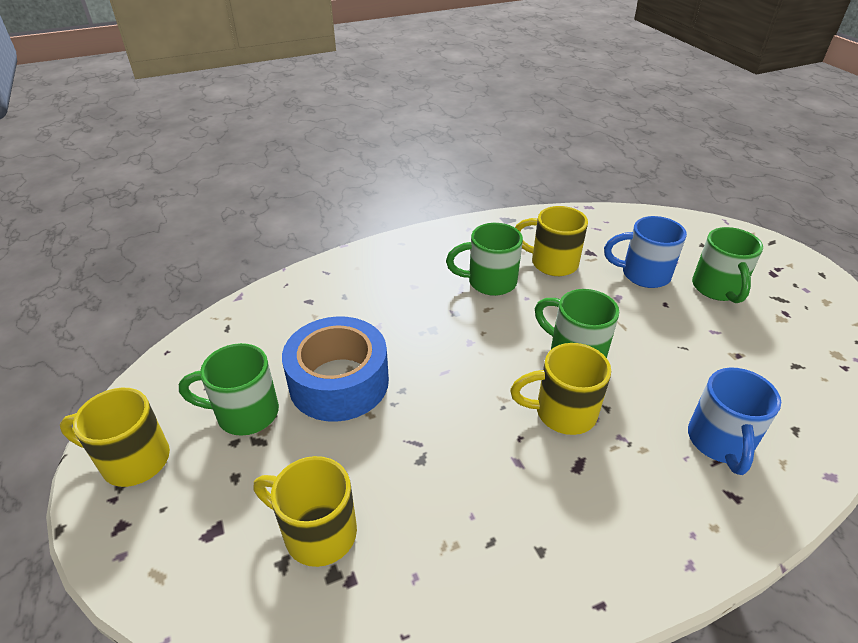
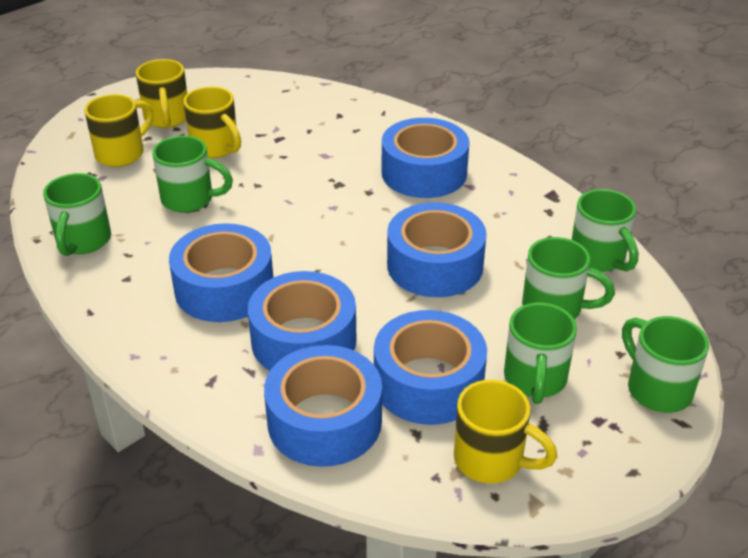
blue mug: [604,216,687,288] [688,368,781,475] = 2 -> none = 0
blue tape: [282,316,389,422] = 1 -> [169,223,273,322] [248,271,356,371] [264,345,382,467] [374,310,487,425] [382,118,469,198] [387,202,487,297] = 6
green mug: [179,343,279,436] [446,223,523,296] [535,289,619,358] [692,227,763,303] = 4 -> [43,173,111,256] [152,136,233,213] [504,303,577,404] [522,237,615,319] [572,189,638,272] [622,316,709,413] = 6

